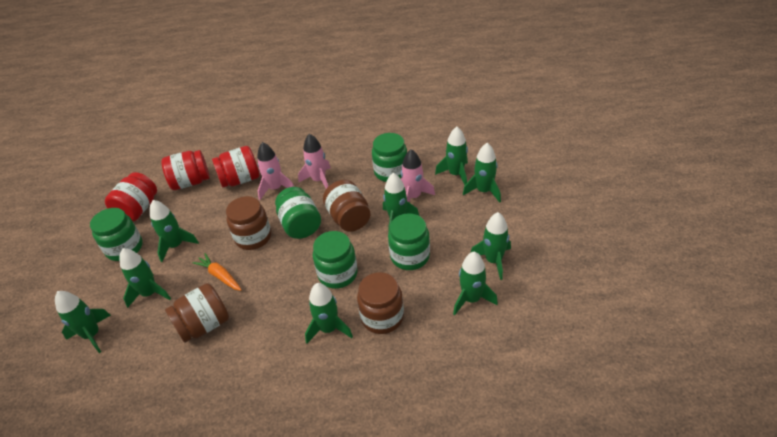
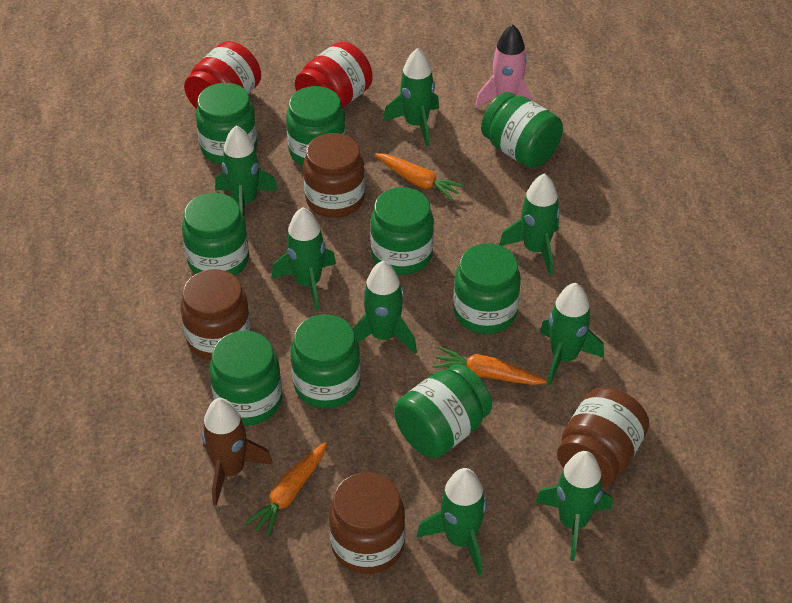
brown rocket: none = 0 -> [202,398,273,506] = 1
green jar: [90,208,143,261] [275,187,321,239] [313,231,358,289] [372,133,407,182] [388,213,430,270] = 5 -> [182,193,249,276] [196,83,258,164] [209,331,282,425] [286,86,346,166] [291,314,361,408] [370,187,434,275] [394,364,492,458] [453,243,521,334] [481,92,563,168] = 9
green rocket: [55,291,111,353] [119,248,171,308] [150,200,199,262] [305,283,353,343] [383,173,419,230] [435,127,468,185] [453,251,498,315] [463,143,501,203] [471,212,511,280] = 9 -> [215,126,278,216] [272,207,336,311] [353,261,417,354] [383,48,439,147] [417,468,487,576] [499,173,560,276] [535,451,612,561] [540,283,604,386] = 8
orange carrot: [193,253,242,291] = 1 -> [244,442,327,538] [375,153,465,201] [433,347,547,385] = 3
pink rocket: [257,142,294,200] [298,134,331,189] [401,149,435,202] = 3 -> [475,24,533,108] = 1
red jar: [105,172,157,222] [161,150,210,190] [212,146,260,188] = 3 -> [184,41,261,109] [295,42,373,108] = 2

